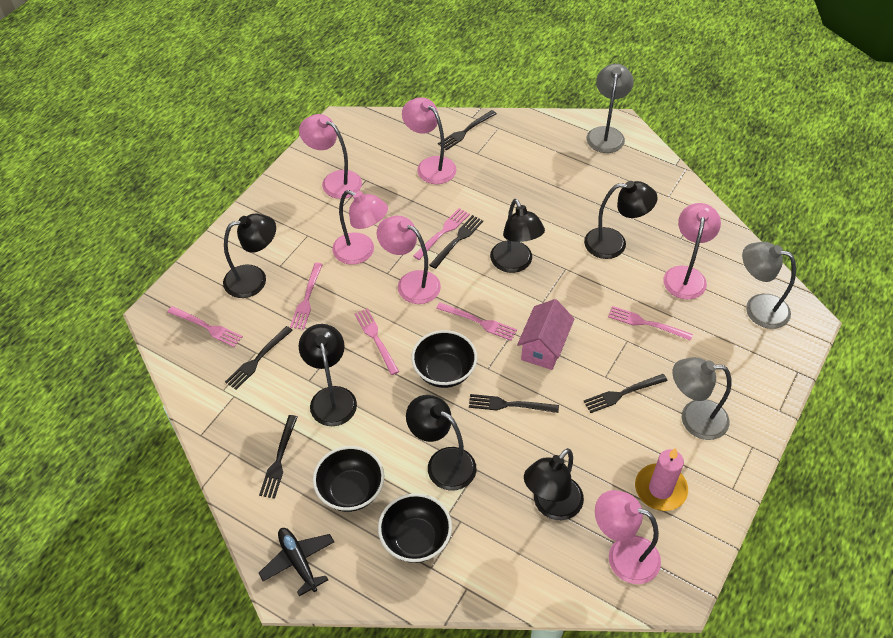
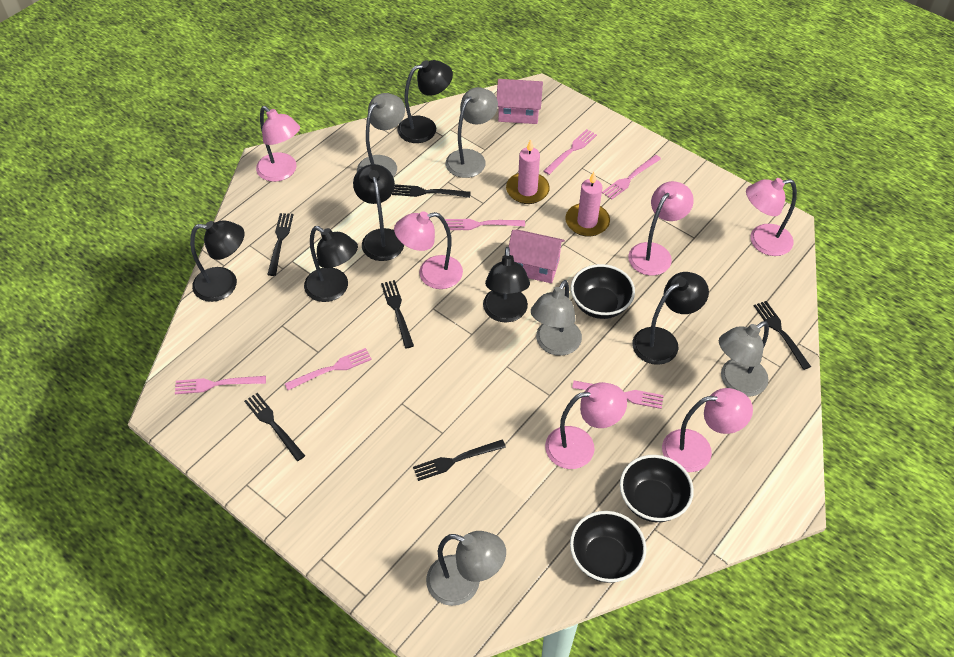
black plane: [259,528,334,596] = 1 -> none = 0
grey lamp: [587,64,634,153] [672,357,732,440] [742,242,796,329] = 3 -> [357,93,405,177] [426,531,506,606] [446,87,498,178] [531,280,582,356] [719,321,769,397] = 5
pink candle: [635,448,688,511] = 1 -> [506,139,550,204] [565,172,610,236] = 2
pink house: [517,299,574,370] = 1 -> [497,79,543,124] [509,230,565,283] = 2

